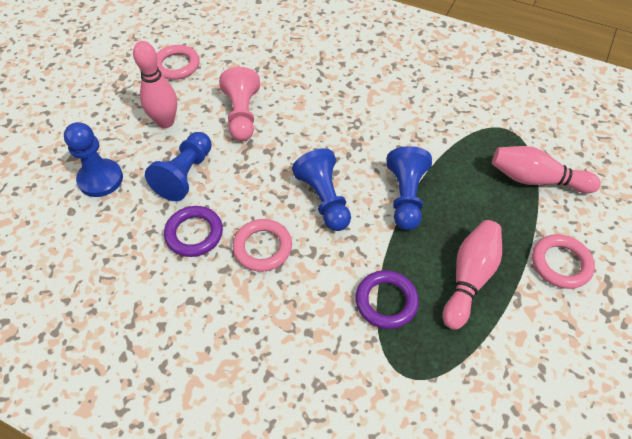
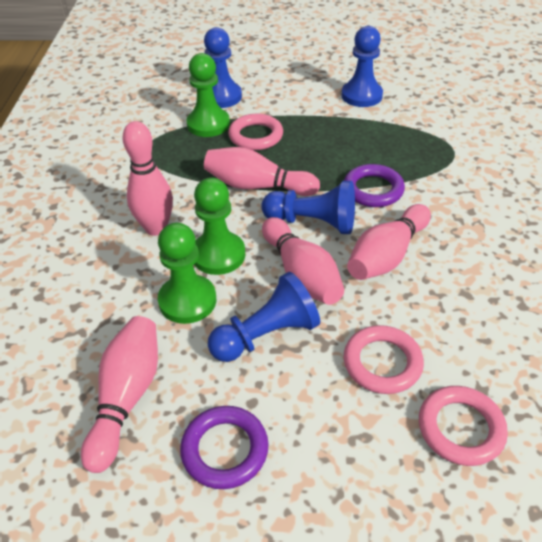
green pawn: none = 0 -> [158,223,216,324] [186,53,230,137] [194,178,245,275] = 3
pink bowling pin: [133,41,177,128] [443,220,502,330] [492,146,601,193] = 3 -> [81,316,158,473] [122,121,173,236] [204,147,320,196] [262,217,344,305] [347,204,431,280] = 5
pink pawn: [219,67,260,141] = 1 -> none = 0

